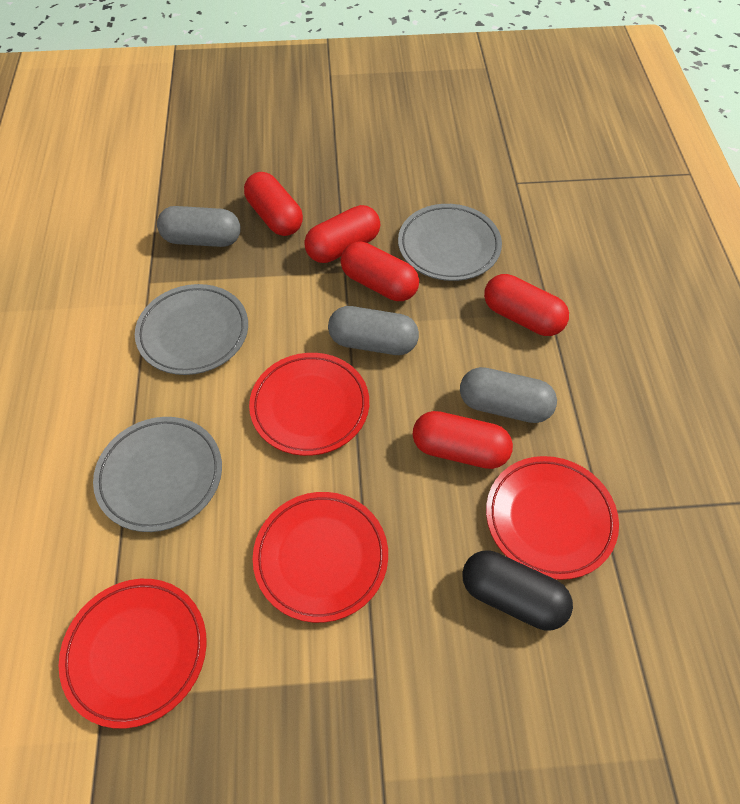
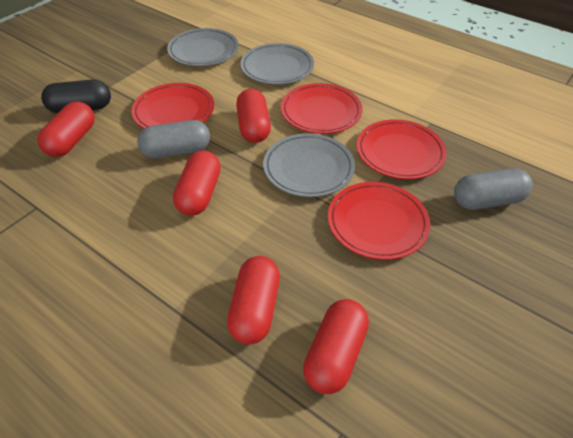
grey capsule: [157,206,241,247] [328,306,419,355] [460,367,557,423] = 3 -> [137,120,210,159] [454,168,533,210] = 2

